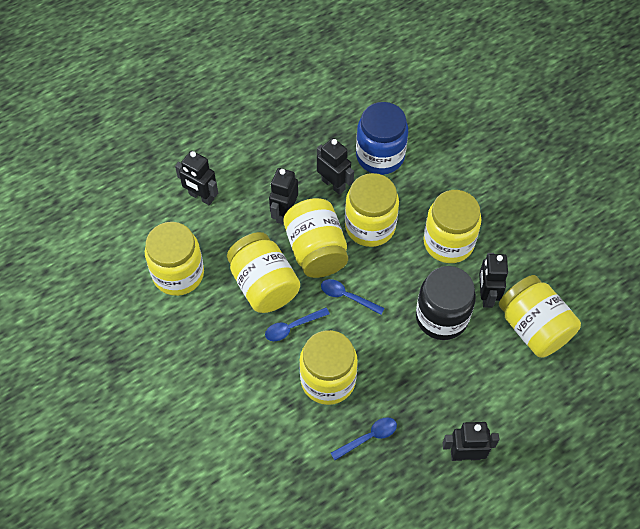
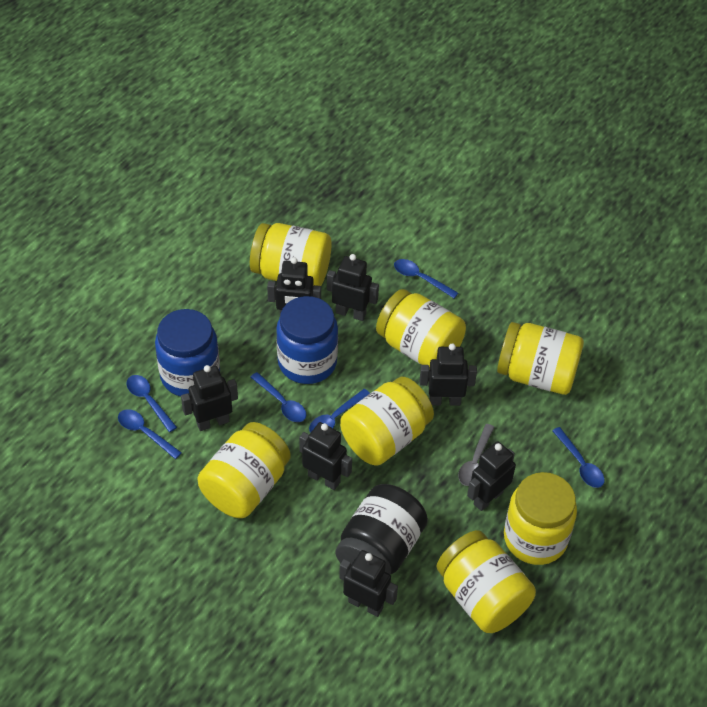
black robot: [175,151,218,205] [269,168,298,225] [317,138,354,195] [443,422,499,461] [479,253,508,308] = 5 -> [181,365,238,431] [267,257,321,314] [299,422,352,490] [327,254,379,321] [339,550,398,617] [420,343,477,406] [467,441,516,511] = 7
blue jar: [356,102,408,175] = 1 -> [155,309,220,396] [276,296,338,384] = 2
blue spoon: [265,308,330,341] [321,279,384,315] [331,417,397,460] = 3 -> [118,409,182,459] [126,375,177,432] [251,372,307,422] [309,389,370,433] [394,259,458,298] [552,427,604,488] = 6
grey spoon: none = 0 -> [458,424,494,486] = 1

